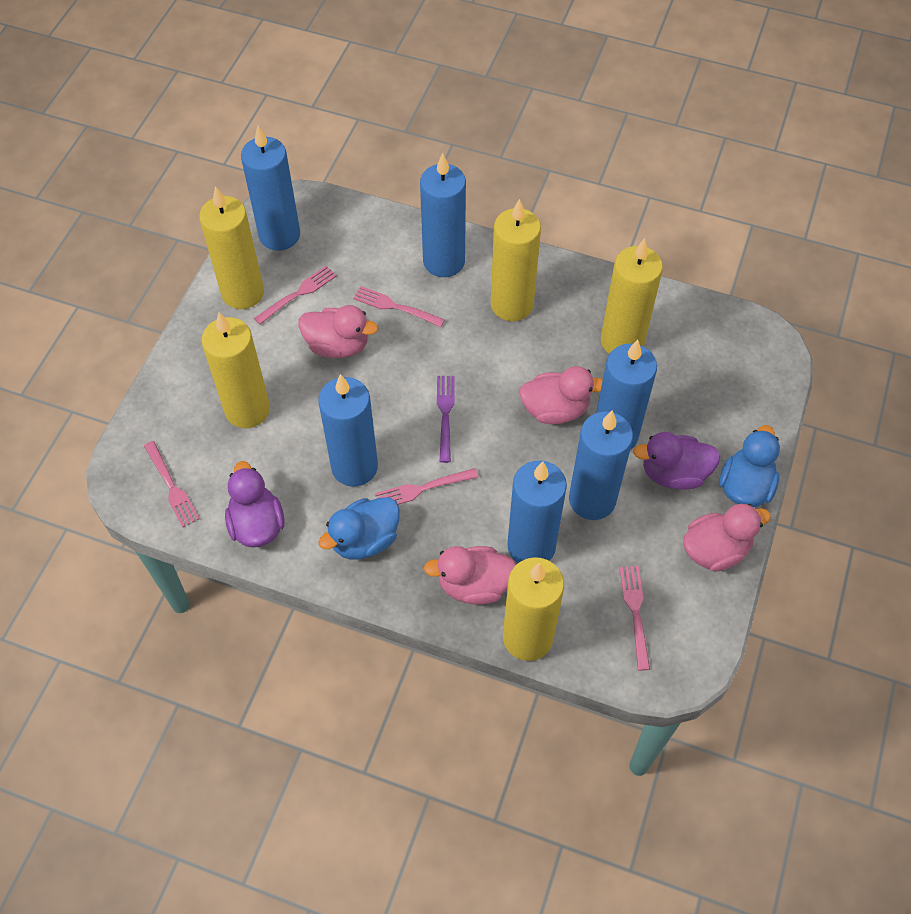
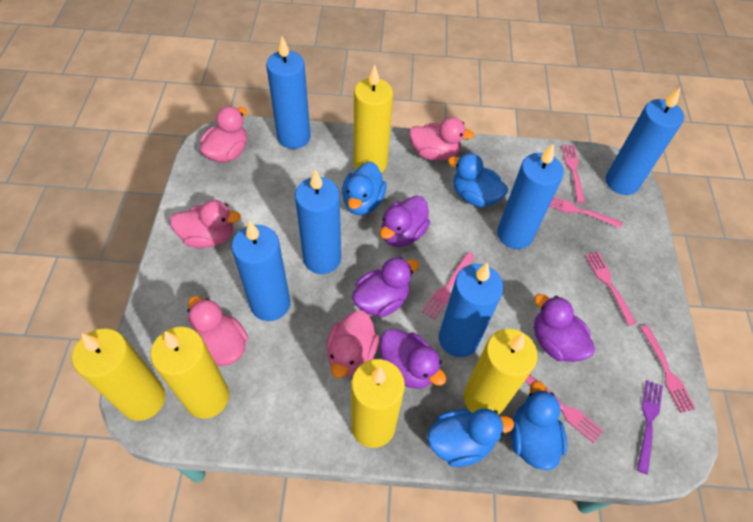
blue duck: [318,497,400,560] [719,425,780,507] = 2 -> [342,162,387,215] [427,409,514,467] [448,153,508,207] [510,381,567,470] = 4
pink duck: [299,305,378,358] [424,546,516,604] [519,366,603,424] [683,504,771,572] = 4 -> [170,200,241,248] [188,296,248,366] [200,106,247,163] [326,310,379,378] [409,117,474,161] = 5
pink fork: [144,441,200,527] [254,266,337,325] [353,286,445,327] [375,468,478,505] [620,566,650,671] = 5 -> [422,252,475,320] [525,374,603,443] [549,197,623,228] [562,145,585,204] [585,252,636,326] [640,325,696,413] = 6
purple duck: [225,461,285,547] [633,432,721,490] = 2 -> [352,257,419,317] [380,195,430,247] [380,329,446,389] [534,294,595,362] = 4

